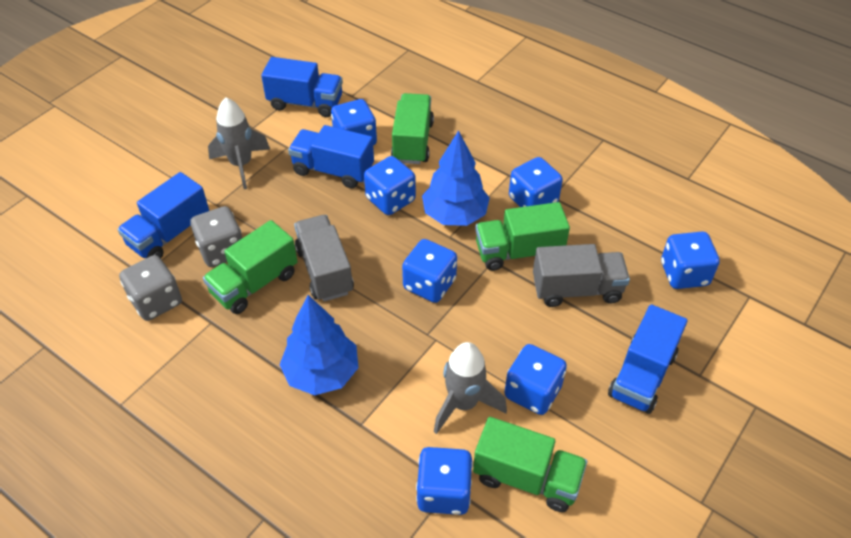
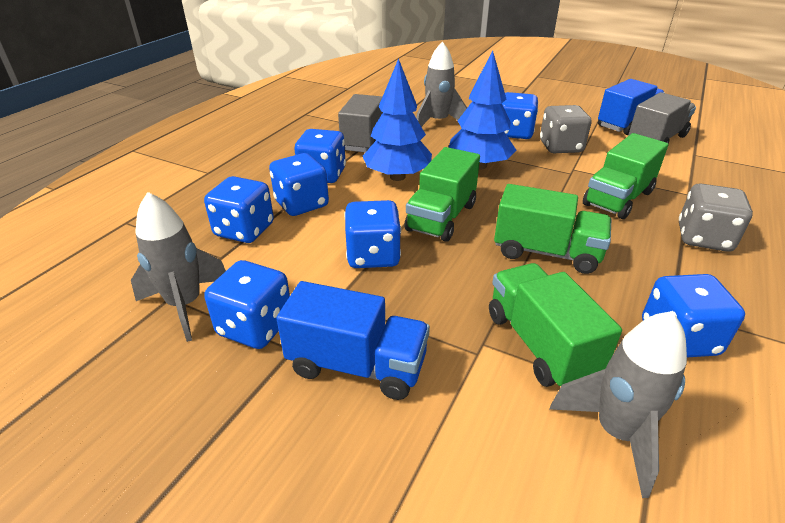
blue truck: [117,172,209,258] [261,57,343,117] [288,125,374,188] [608,304,688,414] = 4 -> [276,281,430,400] [598,79,664,135] = 2
grey rocket: [208,98,270,189] [434,342,507,434] = 2 -> [131,192,226,342] [416,41,467,127] [550,311,687,498] = 3

